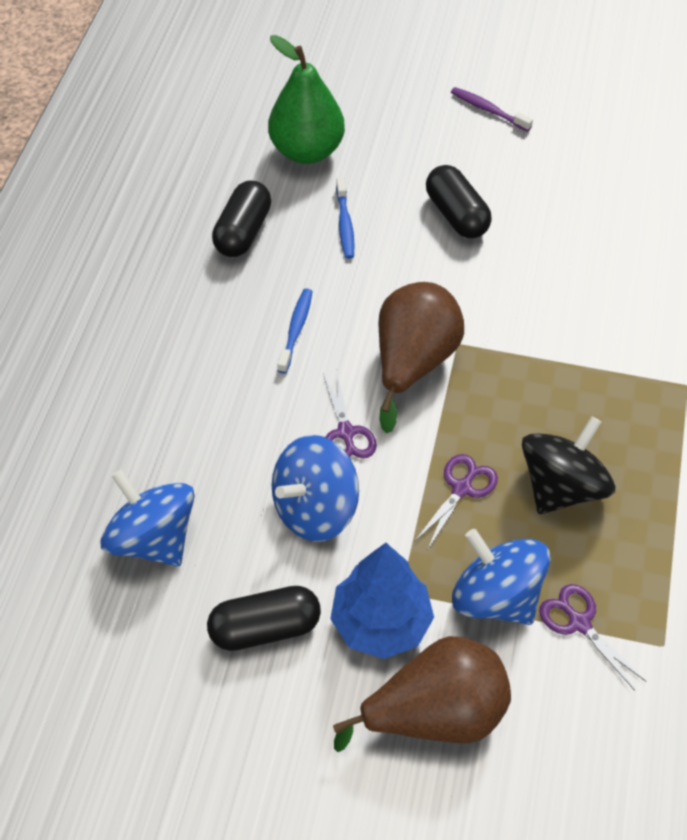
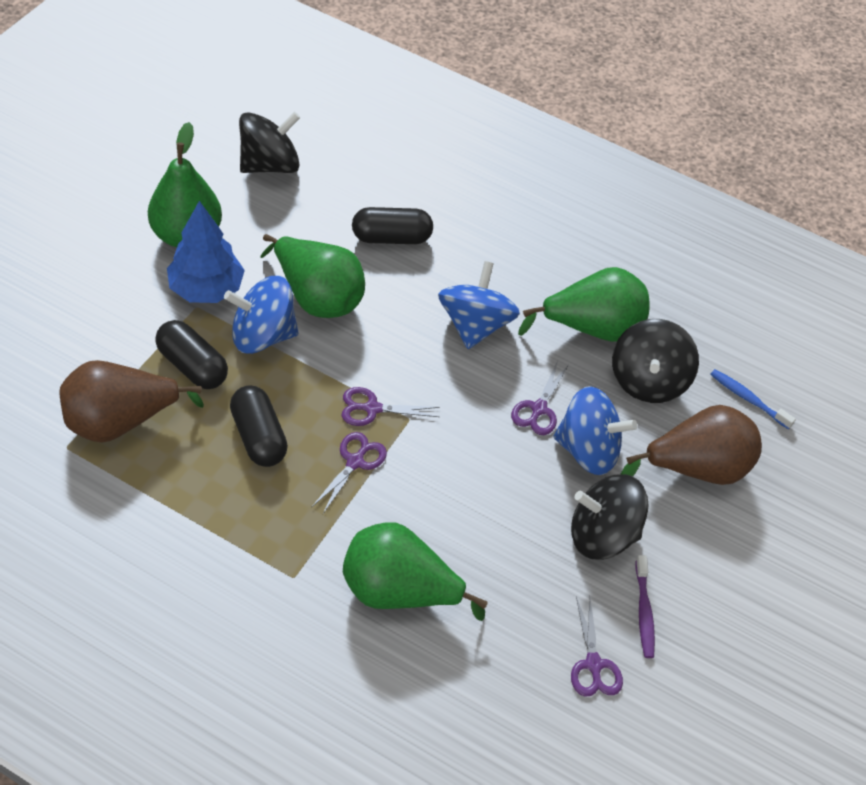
black spinning top: [522,416,615,514] = 1 -> [239,112,300,173] [571,474,649,560] [612,319,699,403] = 3
blue toothbrush: [277,289,313,374] [336,178,355,259] = 2 -> [710,369,796,429] = 1
green pear: [268,35,345,164] = 1 -> [148,122,222,247] [260,234,365,318] [343,522,488,621] [518,267,650,342] = 4
purple scissors: [323,373,377,458] [414,454,498,549] [539,584,646,691] = 3 -> [311,432,387,514] [341,387,440,426] [511,361,570,435] [571,596,623,697] = 4

